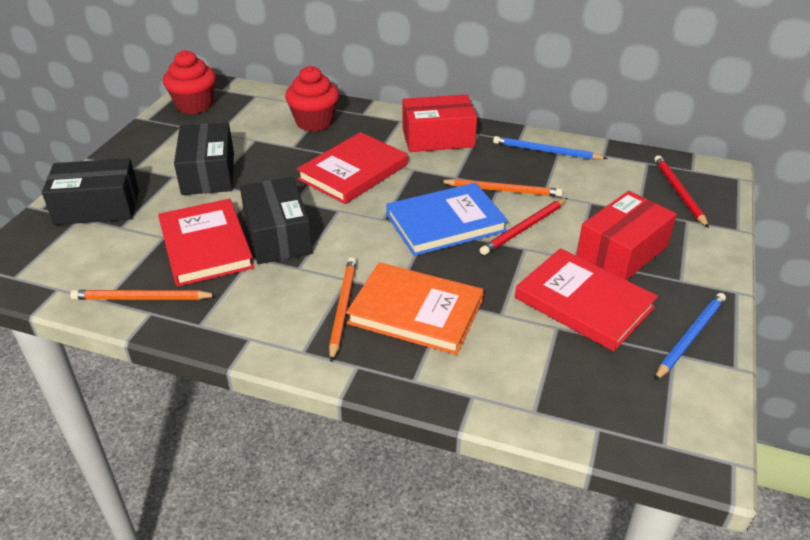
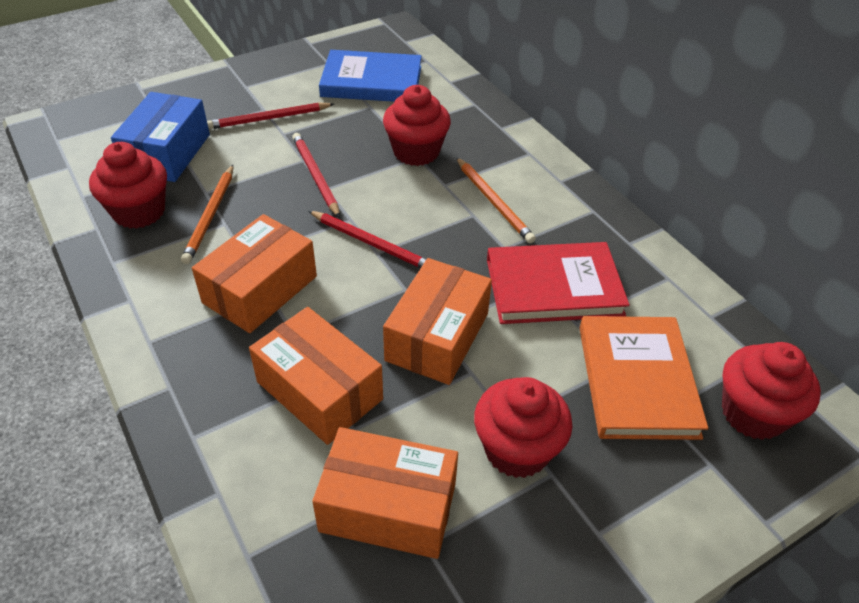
black box: [42,158,139,225] [174,122,234,195] [240,177,313,264] = 3 -> none = 0
blue box: none = 0 -> [111,92,210,182] = 1
blue pencil: [493,136,608,160] [654,293,726,381] = 2 -> none = 0
orange box: none = 0 -> [192,214,317,333] [249,307,383,445] [312,427,458,559] [383,258,492,385] = 4
orange pencil: [70,290,217,300] [329,257,357,362] [440,179,563,197] = 3 -> [181,165,233,264] [456,157,536,243] = 2
red book: [158,199,254,287] [297,132,408,204] [515,248,658,352] = 3 -> [487,242,630,324] = 1
red box: [403,94,477,152] [576,191,677,280] = 2 -> none = 0
red cupcake: [163,50,216,114] [285,66,339,132] = 2 -> [89,142,167,229] [383,85,451,166] [474,377,572,478] [722,342,821,440] = 4
red pencil: [480,198,567,255] [654,155,709,228] = 2 -> [207,102,334,130] [292,133,340,218] [309,211,426,268] = 3

